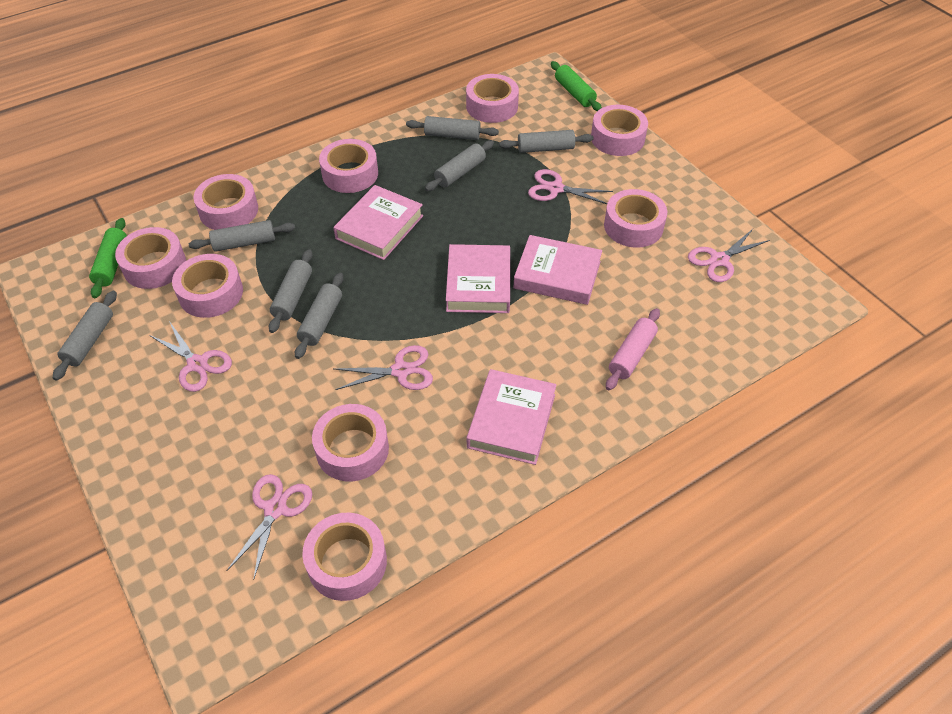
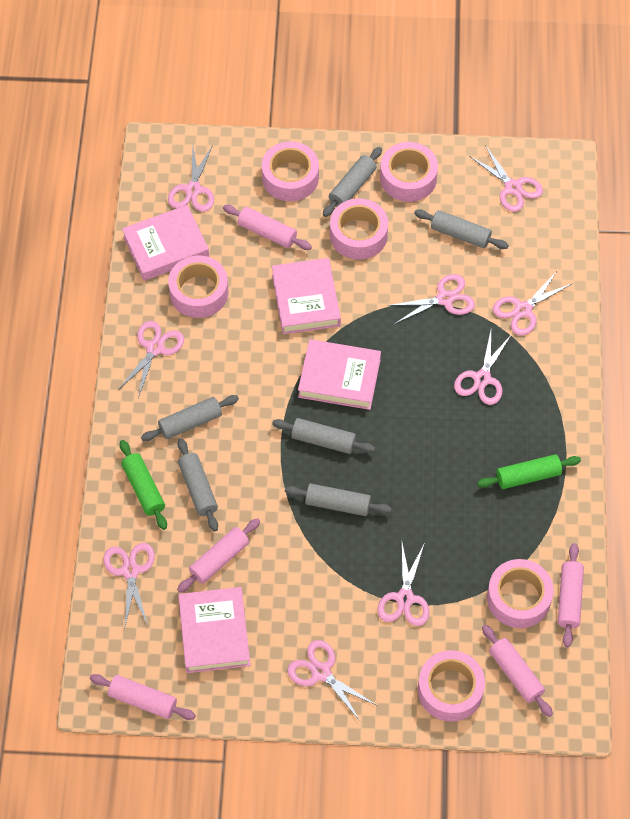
grey rolling pin: [53,291,117,381] [189,220,295,252] [269,249,313,333] [295,273,343,359] [406,116,499,140] [425,140,494,191] [499,130,593,153] = 7 -> [141,395,239,441] [178,438,218,532] [272,418,375,454] [285,484,392,516] [323,147,382,217] [414,209,509,249] = 6
pink rolling pin: [606,308,660,390] = 1 -> [90,674,196,720] [177,518,260,593] [223,205,312,250] [482,625,553,717] [558,543,584,647] = 5
pink scissors: [149,321,232,392] [227,474,312,580] [334,345,433,390] [528,169,613,204] [688,229,770,282] = 5 -> [103,543,155,626] [118,321,184,398] [168,145,214,212] [287,640,376,722] [377,543,429,626] [387,274,475,324] [454,331,512,405] [469,145,543,212] [493,270,573,335] = 9
pink tape: [115,227,186,289] [172,254,243,318] [194,174,258,230] [302,513,387,601] [312,404,389,481] [319,139,378,193] [466,74,519,123] [591,105,648,156] [604,189,667,248] = 9 -> [168,255,229,318] [262,141,319,201] [330,198,388,260] [380,142,438,202] [418,650,485,721] [487,559,554,628] = 6

